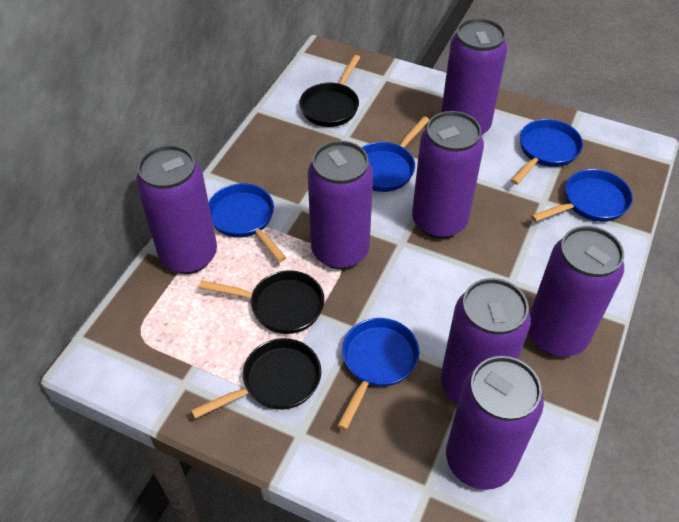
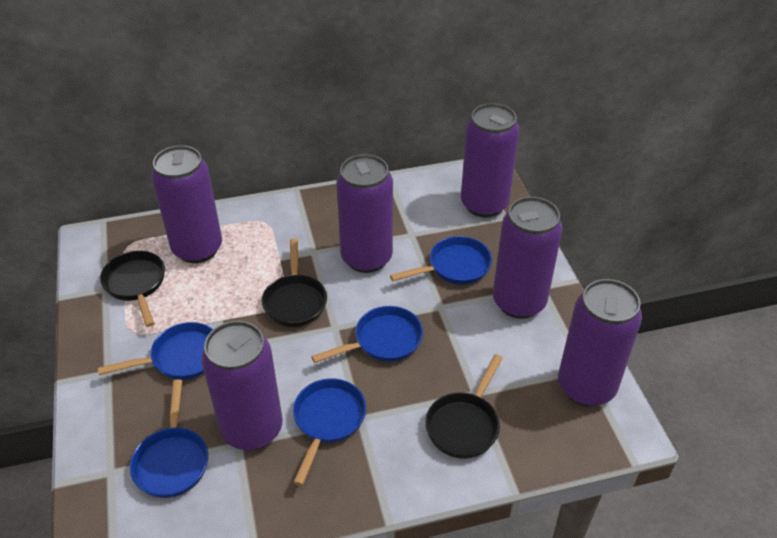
purple can: [136,145,217,274] [308,141,373,269] [412,111,484,239] [441,18,507,136] [441,278,531,405] [446,356,544,490] [528,226,624,357] = 7 -> [151,145,222,263] [201,321,282,451] [336,154,393,273] [461,103,519,217] [493,197,563,319] [558,279,642,407] = 6

